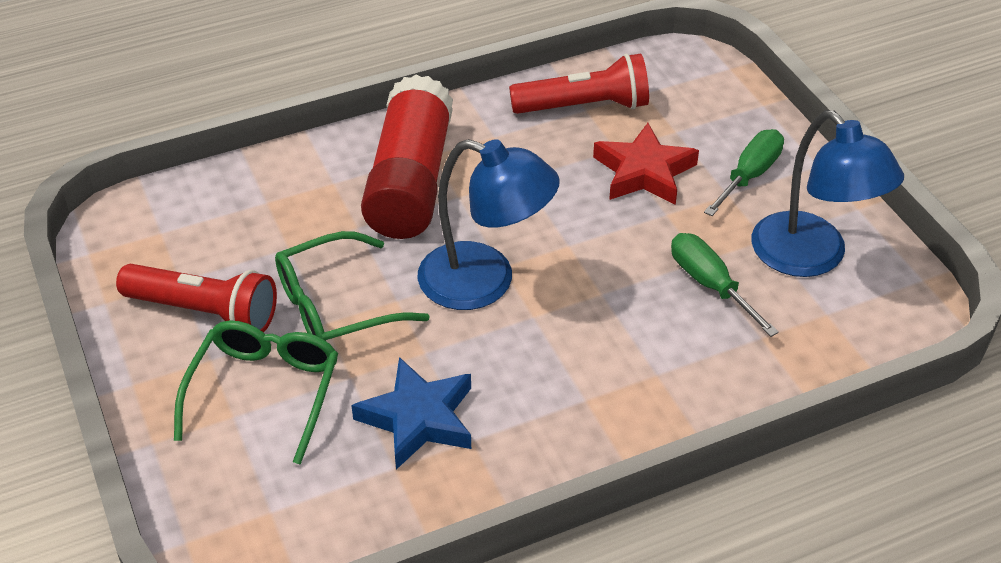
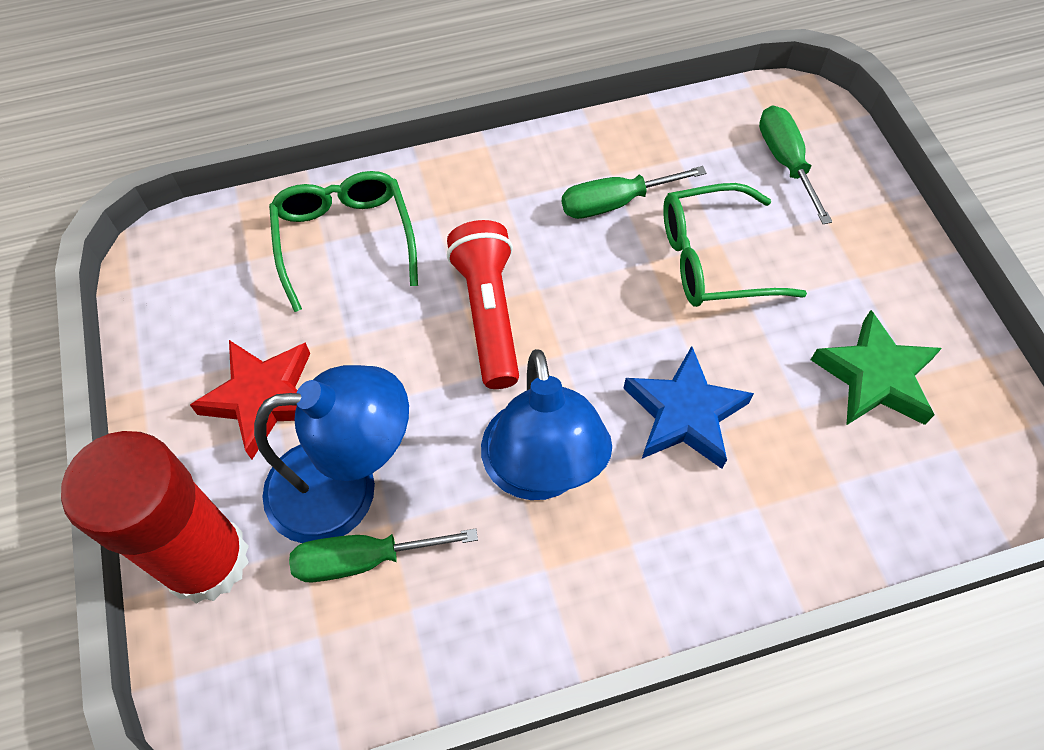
green screwdriver: [671,233,779,337] [704,129,784,216] = 2 -> [289,528,478,582] [562,166,706,219] [759,105,833,224] = 3
green star: none = 0 -> [811,310,942,425] = 1
red flashlight: [116,264,277,333] [509,53,649,114] = 2 -> [447,220,519,389] = 1

